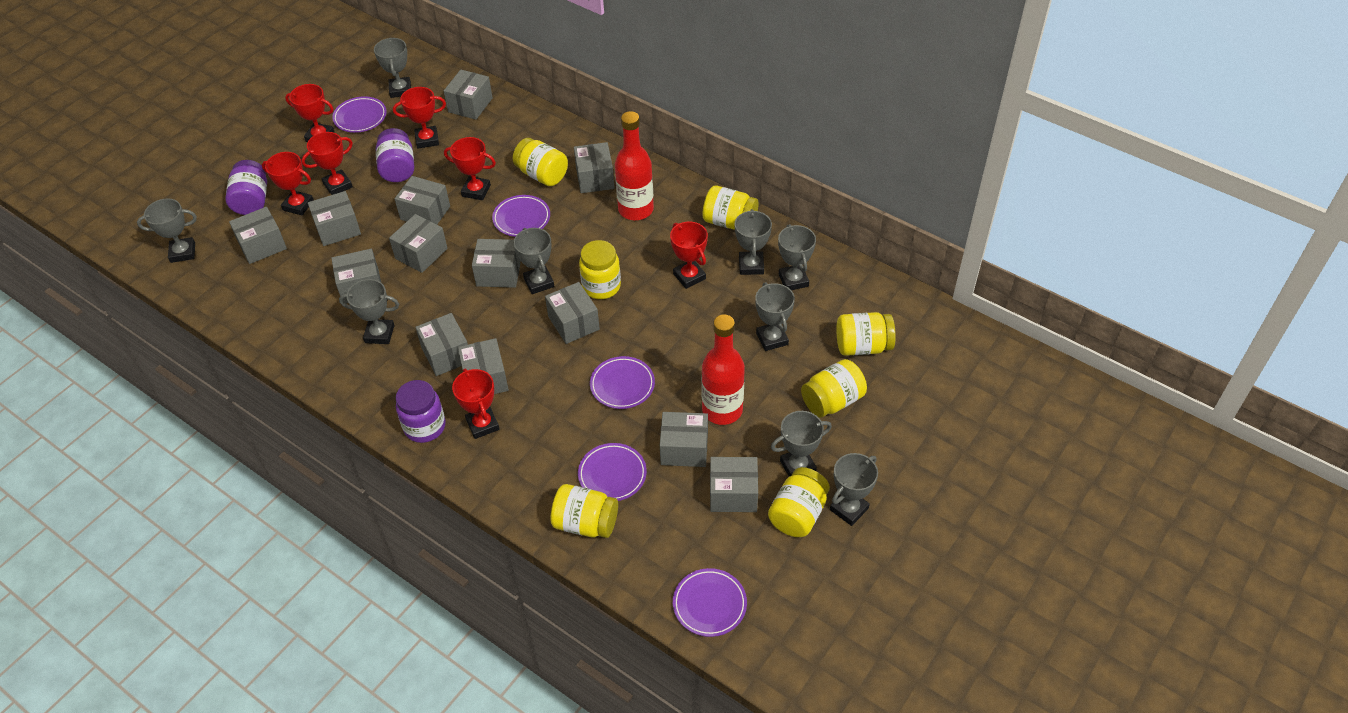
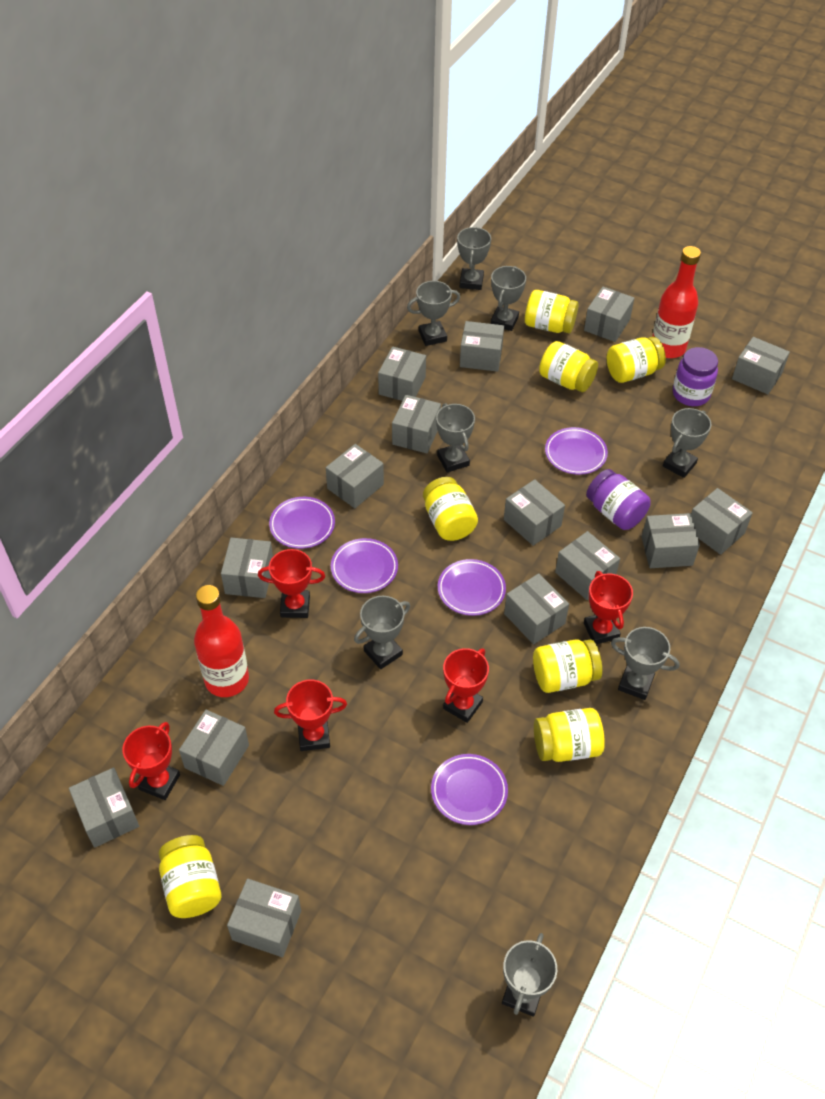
grey box: [229,207,287,264] [308,191,361,246] [331,249,381,304] [389,214,448,273] [394,176,450,224] [415,313,468,376] [444,70,493,120] [458,338,509,394] [472,239,521,288] [545,282,600,344] [574,142,615,193] [660,412,708,467] [710,457,758,512] = 13 -> [69,767,139,848] [179,710,249,786] [221,537,273,598] [227,879,301,957] [326,444,384,508] [378,346,426,401] [392,395,441,453] [460,321,504,372] [504,479,565,546] [504,573,569,645] [555,531,620,600] [584,287,634,342] [642,513,700,568] [691,488,753,555] [732,337,790,394] = 15
grey trophy: [137,198,197,263] [339,279,399,344] [374,38,411,98] [514,228,554,294] [735,209,772,275] [755,282,795,351] [770,411,832,477] [778,224,816,290] [830,453,878,526] = 9 -> [354,596,410,669] [407,281,460,346] [436,403,475,472] [457,227,491,290] [491,266,526,331] [502,933,557,1017] [611,627,679,700] [663,408,711,478] = 8
purple jar: [225,160,267,215] [376,128,414,182] [396,380,446,443] = 3 -> [586,469,651,530] [673,347,718,406] = 2
red trophy: [262,152,314,215] [285,84,335,142] [301,132,353,195] [393,87,446,149] [444,137,496,200] [452,369,500,439] [670,222,708,289] = 7 -> [122,722,180,800] [258,549,325,618] [274,680,347,751] [443,648,489,723] [584,571,633,644] = 5

